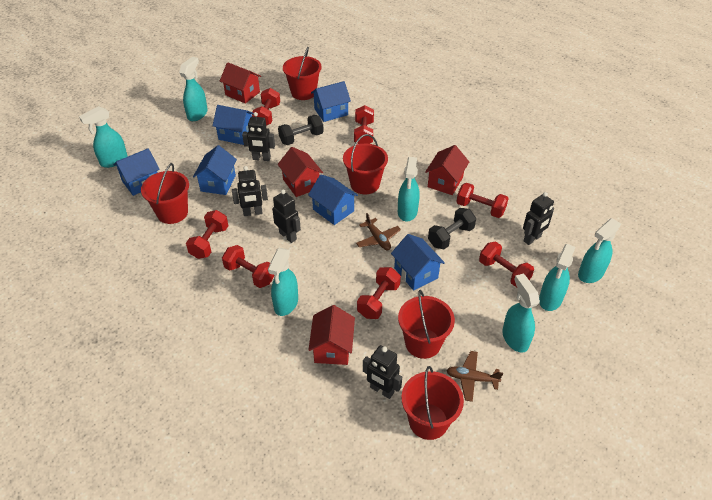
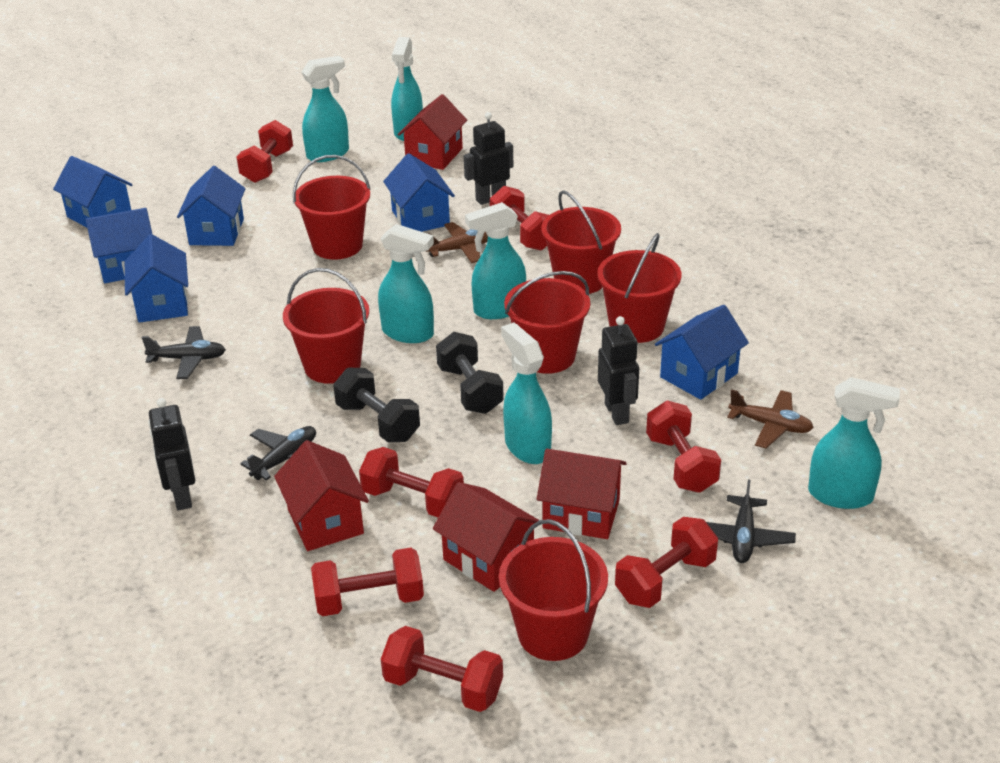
black plane: none = 0 -> [142,326,226,379] [240,426,316,480] [706,480,796,563] = 3
black robot: [232,166,268,216] [242,112,275,161] [272,189,301,243] [363,345,402,399] [523,192,554,245] = 5 -> [148,398,195,510] [464,112,513,205] [598,316,639,425] = 3
red bucket: [141,163,189,224] [283,47,322,100] [343,134,388,194] [398,290,455,359] [401,366,464,440] = 5 -> [283,268,369,384] [293,155,371,260] [499,519,608,661] [504,271,590,374] [541,190,621,294] [597,233,681,343] = 6
turquoise spray bottle: [79,106,127,168] [179,56,208,121] [268,248,298,316] [398,157,420,221] [502,274,540,353] [539,244,575,311] [578,218,621,283] = 7 -> [301,56,349,162] [378,224,434,343] [391,37,423,141] [465,202,526,319] [501,322,552,464] [808,377,900,509] = 6

